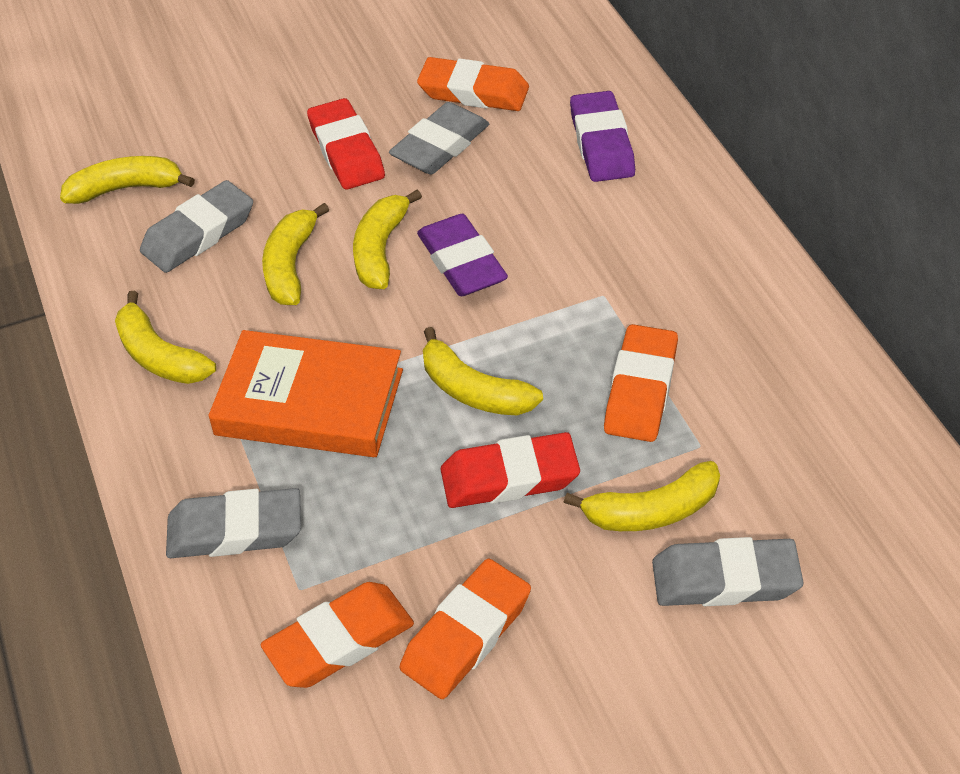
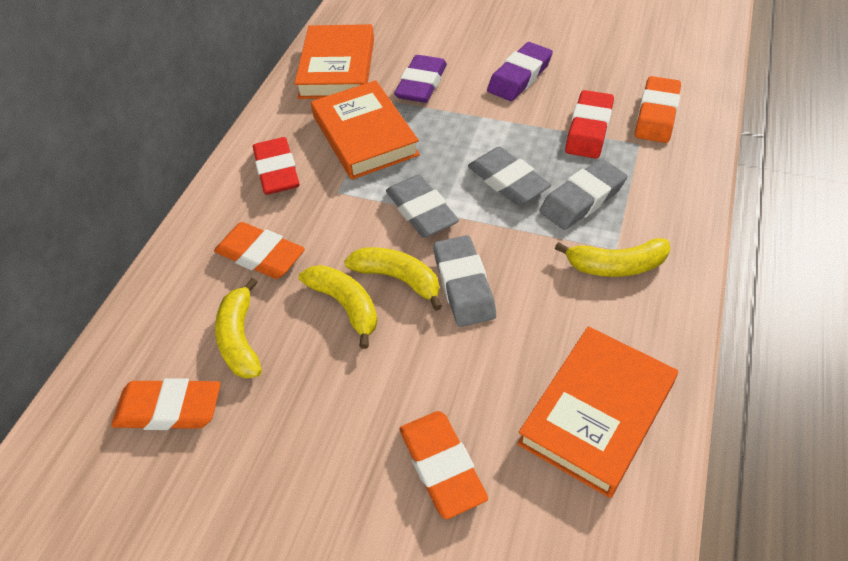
orange book: [209,330,403,457] = 1 -> [294,24,374,99] [311,80,420,180] [517,326,678,498] = 3
yellow banana: [60,156,195,204] [115,291,216,384] [262,203,329,305] [353,190,422,289] [423,327,543,415] [564,461,720,531] = 6 -> [215,278,262,379] [299,265,377,349] [344,247,442,311] [555,238,670,277] = 4

